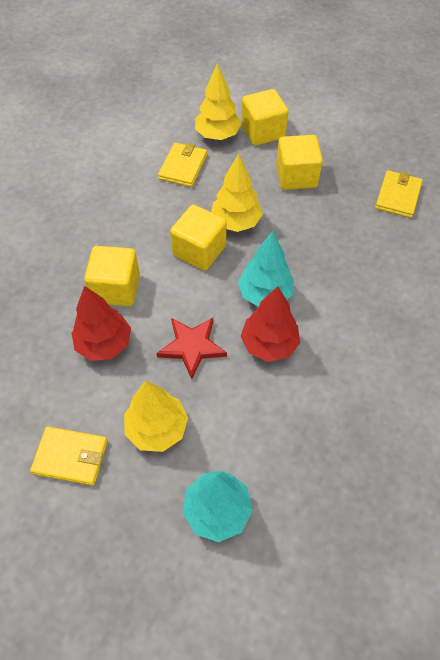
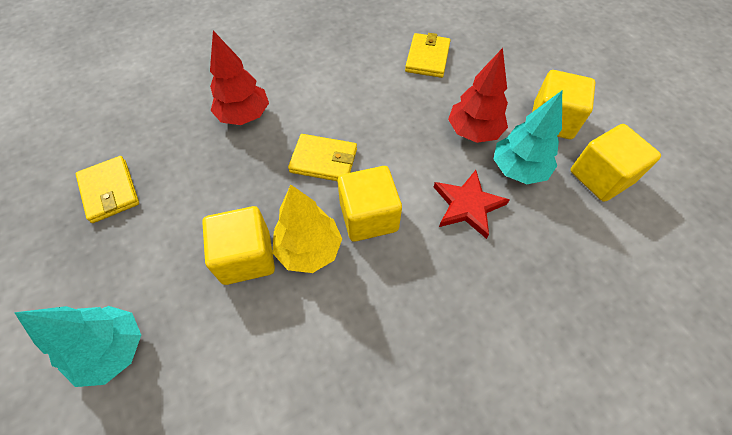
yellow tree: [124,381,188,452] [195,63,241,140] [211,154,263,232] = 3 -> [272,185,342,273] = 1

